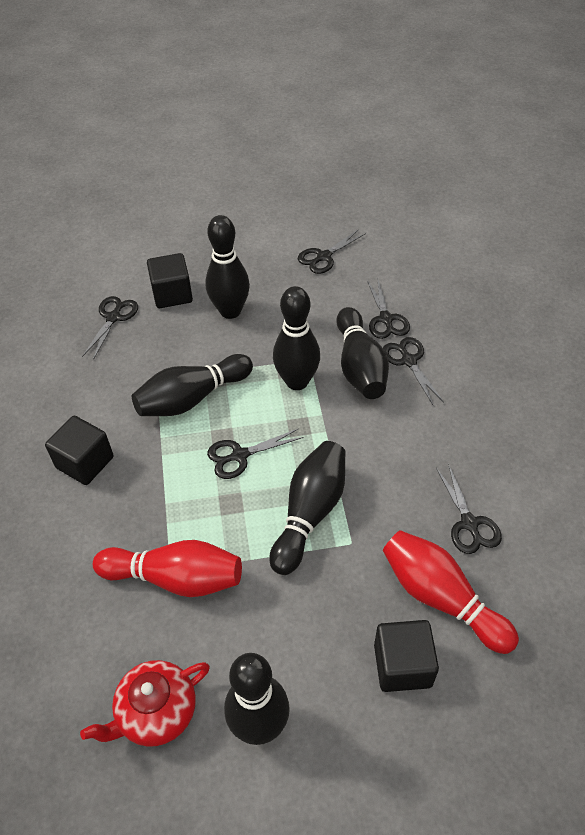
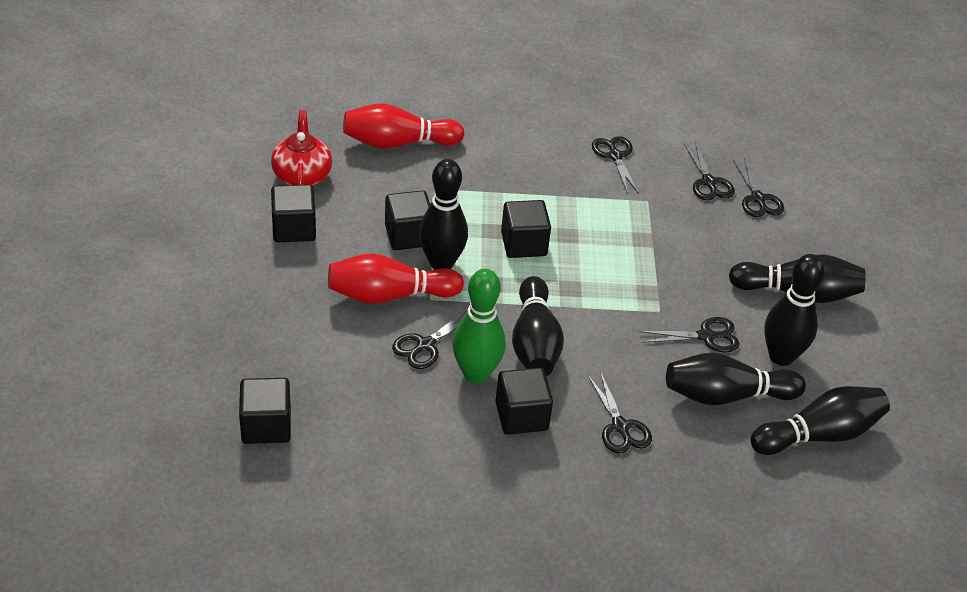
black cube: [45,416,113,485] [147,253,193,308] [374,620,439,692] = 3 -> [239,378,291,444] [271,185,316,242] [385,190,430,250] [496,368,553,435] [501,200,551,258] = 5
green bowling pin: none = 0 -> [453,269,506,383] = 1

